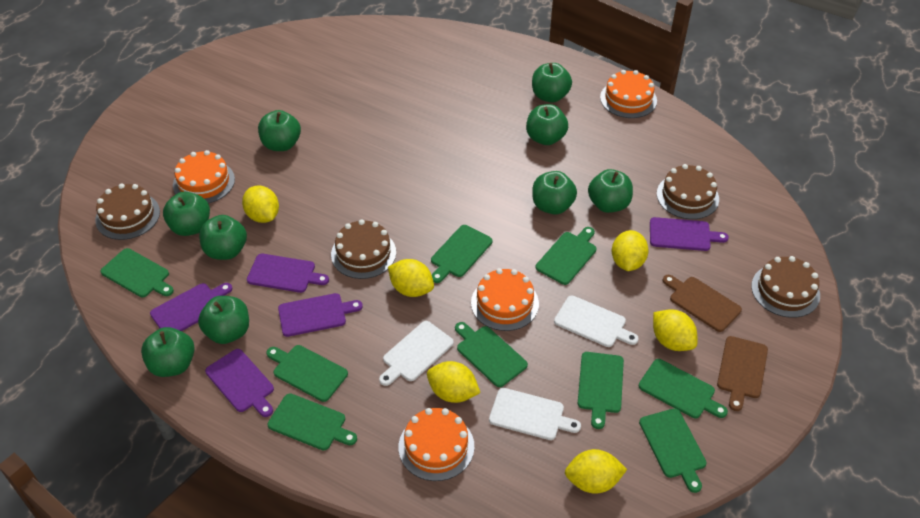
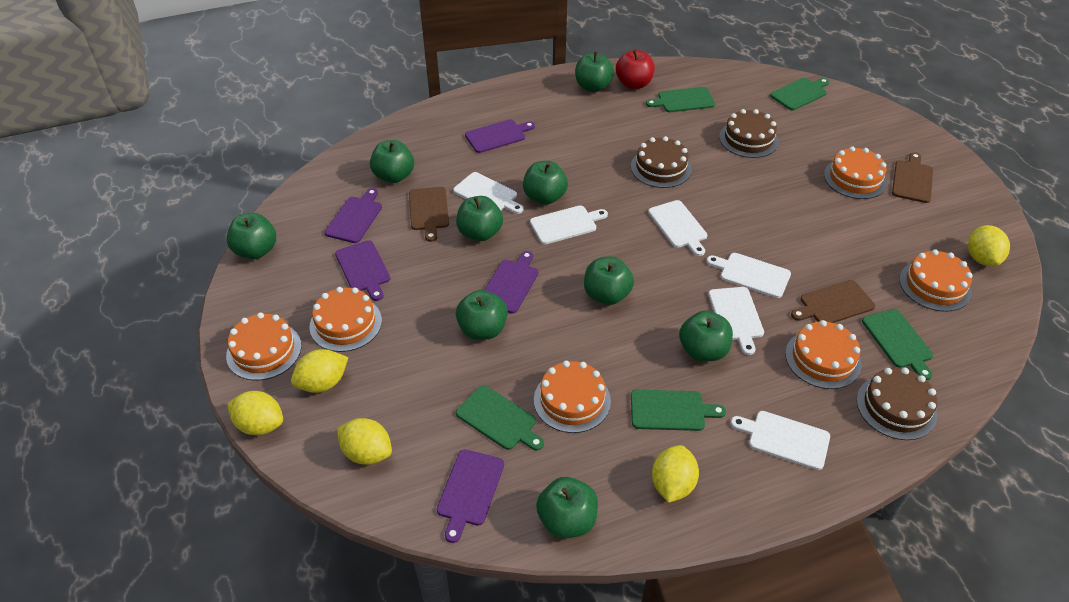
brown cake: [95,183,160,240] [331,219,396,279] [657,164,719,219] [751,256,820,318] = 4 -> [631,136,692,188] [719,109,779,158] [856,368,937,440] = 3
brown cutting board: [663,275,742,332] [717,336,768,411] = 2 -> [409,187,449,242] [791,280,875,323] [892,152,933,203] = 3
green cutting board: [100,248,174,297] [267,345,348,402] [267,393,357,450] [431,225,492,283] [455,322,528,387] [536,227,597,285] [578,352,624,429] [639,359,728,419] [639,408,707,493] = 9 -> [456,385,544,451] [631,390,726,431] [646,87,715,112] [770,78,829,110] [862,309,933,380] = 5
orange cake: [173,150,235,203] [399,408,474,481] [471,268,539,331] [600,70,657,118] = 4 -> [226,312,301,380] [309,287,382,352] [534,361,611,433] [785,320,861,389] [824,146,887,199] [899,249,973,312] = 6
red apple: none = 0 -> [616,50,655,89] = 1
white cutting board: [379,321,454,386] [489,388,581,440] [554,295,639,347] = 3 -> [453,172,524,214] [530,205,608,244] [648,200,707,256] [707,253,791,298] [708,287,764,355] [731,411,830,470] = 6
yellow lemon: [242,186,279,223] [388,259,434,297] [427,361,480,403] [565,449,627,494] [612,230,649,271] [653,309,697,351] = 6 -> [227,391,283,435] [291,349,348,393] [337,418,392,465] [652,445,699,503] [968,225,1010,266] = 5

